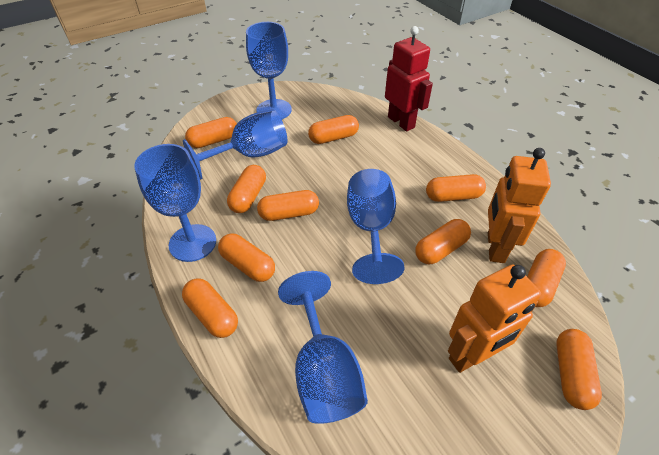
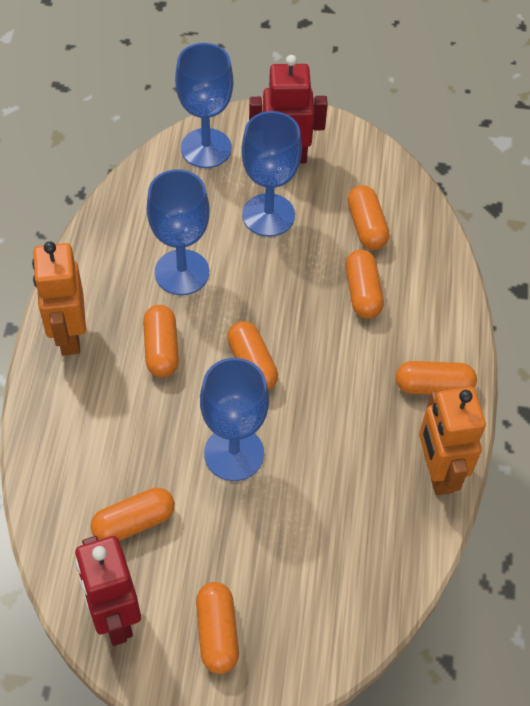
blue goblet: [134,144,216,262] [183,109,287,180] [246,22,292,119] [278,271,368,424] [347,169,405,284] = 5 -> [147,169,210,295] [175,43,233,168] [200,358,269,481] [241,111,302,237] = 4
orange capsule: [182,278,238,338] [185,117,237,148] [218,233,275,282] [227,165,266,213] [257,190,319,221] [308,115,359,144] [415,219,471,264] [426,174,486,202] [527,249,566,307] [556,329,602,410] = 10 -> [91,488,175,541] [143,305,179,377] [196,582,239,674] [227,321,278,390] [345,250,384,319] [348,185,389,250] [396,361,477,395] = 7
red robot: [385,26,433,131] = 1 -> [75,536,141,646] [249,55,328,164] = 2

